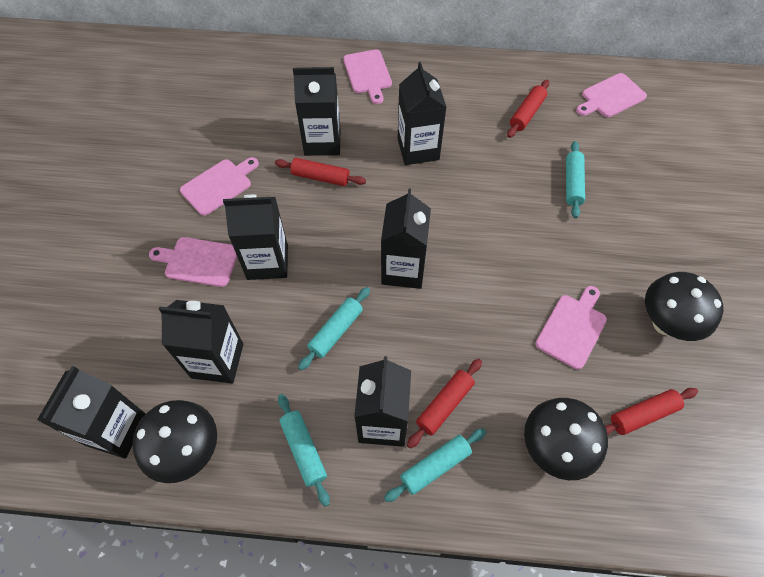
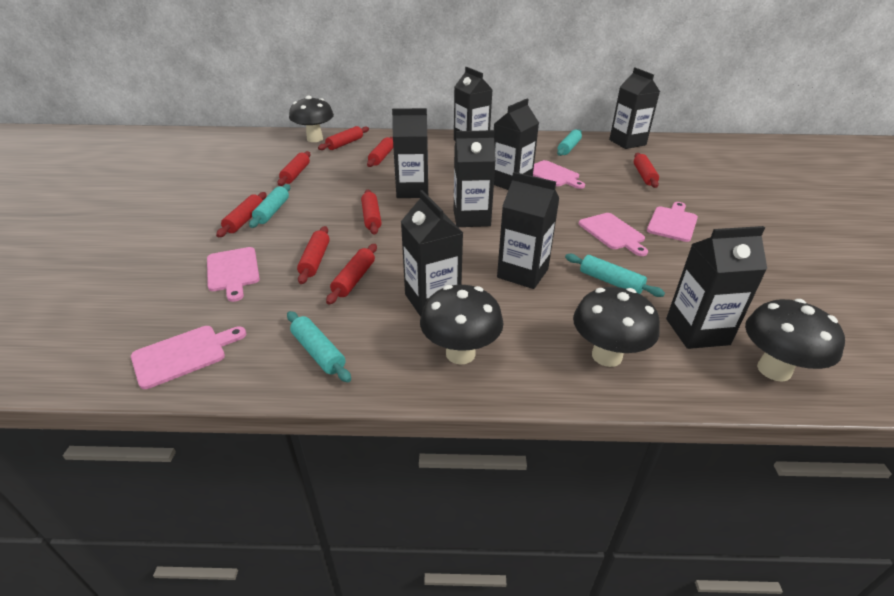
black carton: [37,366,146,459] [159,300,243,384] [223,194,288,280] [293,67,340,156] [354,356,411,447] [381,188,431,289] [397,62,446,165] = 7 -> [392,108,428,198] [401,190,463,317] [454,67,493,141] [454,130,496,227] [494,99,539,190] [497,172,559,289] [609,68,660,149] [666,226,767,349] = 8
black mushroom: [132,400,217,483] [524,398,608,480] [645,272,724,341] = 3 -> [289,96,334,142] [420,285,504,365] [573,287,660,367] [745,299,845,382] = 4
red rolling pin: [275,158,366,186] [407,359,482,449] [507,80,549,138] [605,388,698,435] = 4 -> [216,192,267,237] [277,151,311,186] [297,226,330,284] [318,126,369,150] [326,244,377,305] [361,190,382,235] [367,137,393,167] [634,153,659,188] = 8

